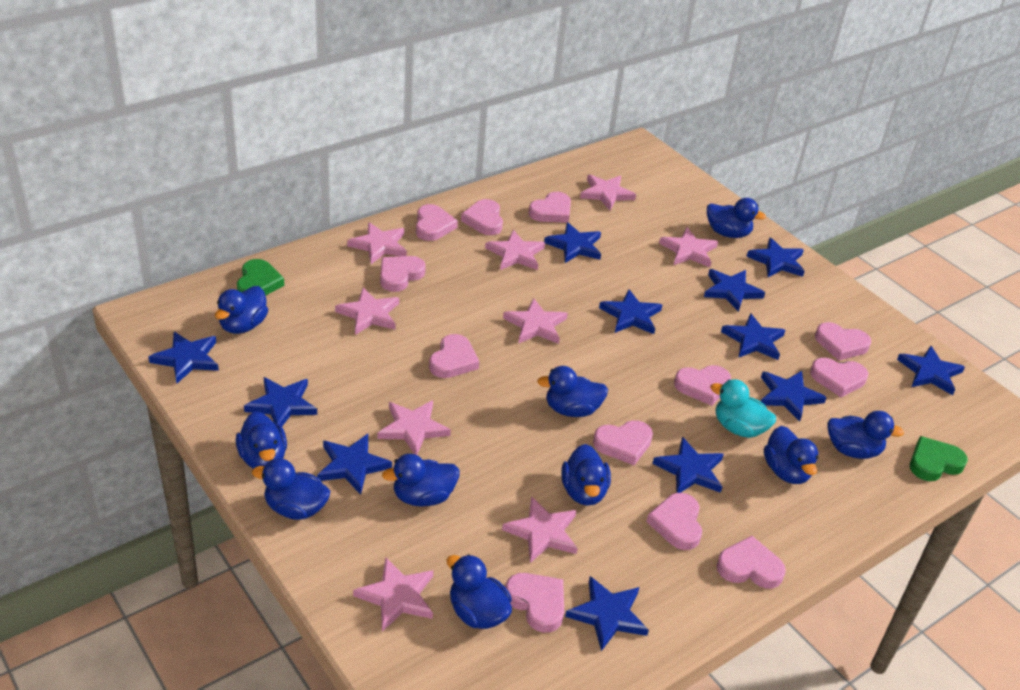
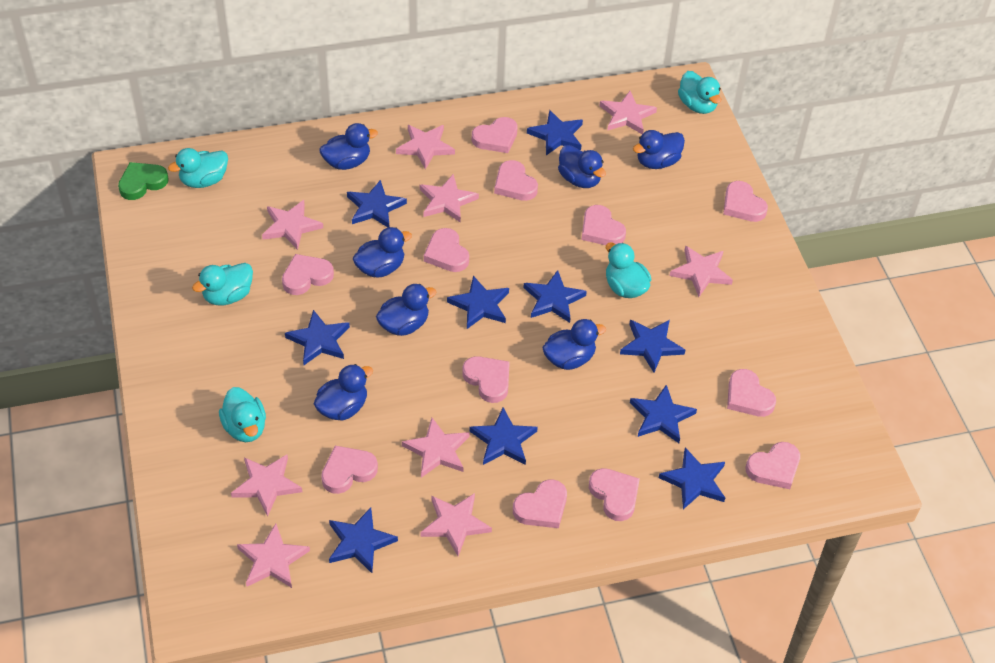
blue duck: [215,286,268,334] [236,411,287,469] [252,458,330,520] [382,454,460,507] [446,554,512,629] [537,366,608,417] [561,444,611,506] [707,198,766,238] [764,426,819,484] [828,411,904,459] = 10 -> [314,364,373,421] [320,123,378,170] [353,227,412,277] [376,284,437,336] [542,319,606,370] [558,145,606,188] [633,130,685,169] = 7
blue star: [148,332,219,383] [244,377,317,426] [317,434,392,495] [544,222,601,263] [565,576,649,651] [599,289,662,334] [652,437,724,493] [704,269,765,312] [721,313,785,360] [747,237,805,277] [761,371,827,422] [897,346,965,395] = 12 -> [285,310,350,365] [329,507,398,573] [347,180,407,227] [447,276,509,329] [469,407,538,465] [523,270,587,323] [527,110,583,155] [620,320,685,372] [630,385,697,443] [659,447,725,509] = 10
green heart: [237,259,284,296] [910,436,968,481] = 2 -> [118,162,169,200] = 1
turquoise duck: [710,379,776,438] = 1 -> [168,148,228,188] [192,263,253,305] [219,387,266,442] [606,242,651,298] [678,71,721,114] = 5

